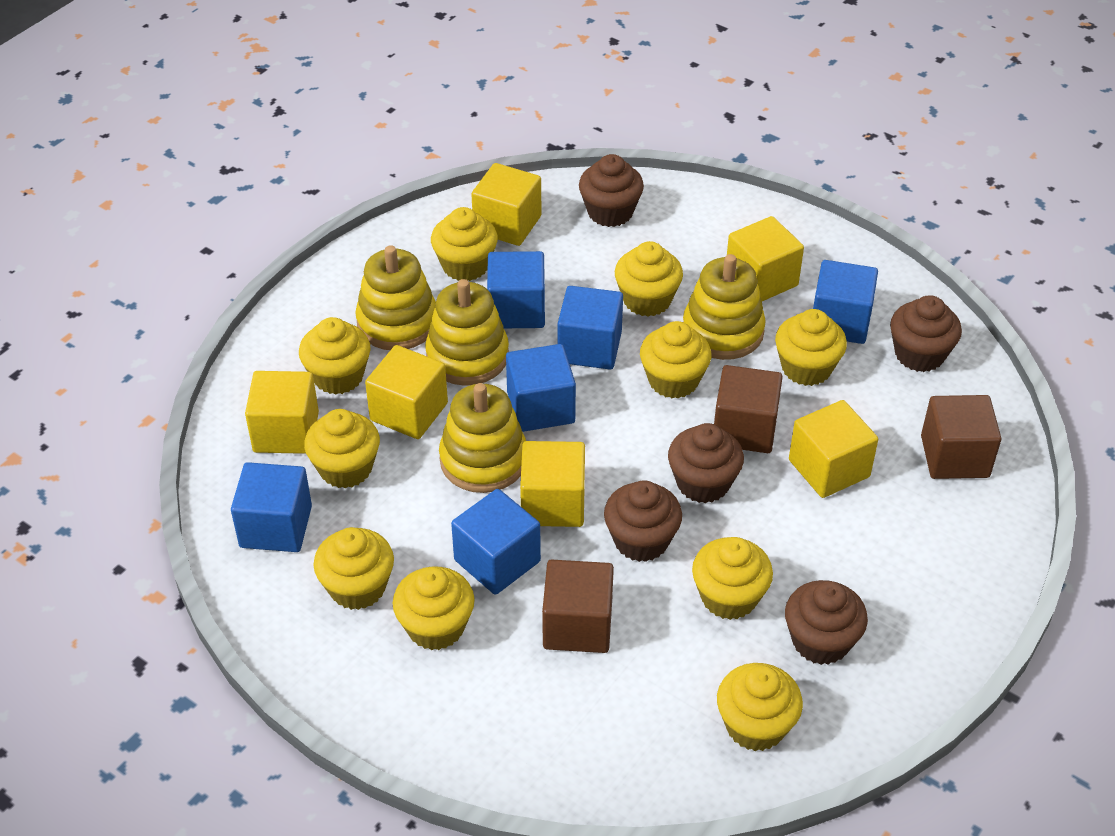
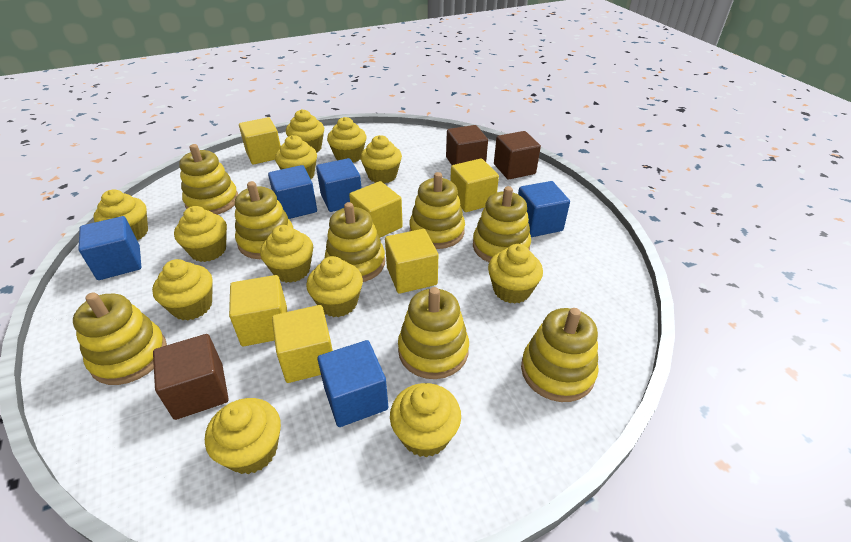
blue cube: [231,462,312,552] [451,489,541,595] [487,251,545,328] [506,344,576,432] [558,286,623,369] [813,260,878,344] = 6 -> [78,216,142,280] [268,165,317,219] [316,158,362,212] [317,340,389,427] [518,181,570,237] = 5
brown cupcake: [579,154,644,227] [604,480,682,562] [668,423,744,503] [785,580,868,665] [890,295,962,372] = 5 -> none = 0
yellow cupcake: [299,317,371,394] [304,409,380,488] [314,527,394,610] [393,566,475,650] [431,207,498,281] [615,241,683,317] [640,321,711,399] [692,537,773,620] [717,663,803,751] [775,309,847,386] = 10 -> [93,189,148,241] [152,259,212,321] [174,206,227,262] [205,398,281,474] [260,225,313,283] [275,135,317,179] [286,109,324,152] [306,256,363,317] [327,117,366,163] [360,135,402,184] [390,383,461,457] [488,244,543,304] = 12
yellow stacking toy: [355,245,436,350] [425,279,509,386] [439,383,526,493] [683,254,766,360] = 4 -> [73,292,167,385] [179,144,238,215] [235,181,293,259] [325,202,385,282] [398,287,469,379] [409,172,465,249] [473,186,531,262] [521,308,599,402] = 8

